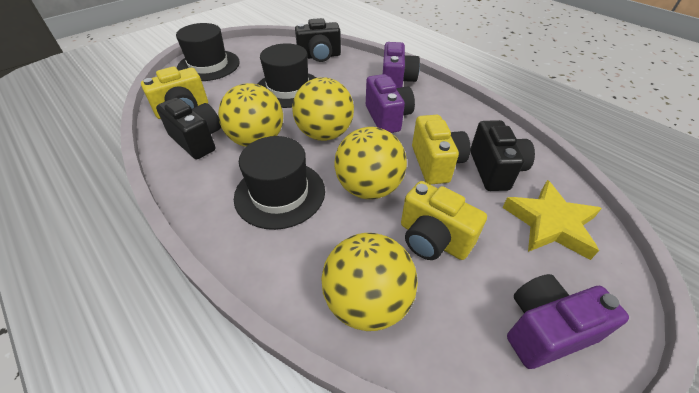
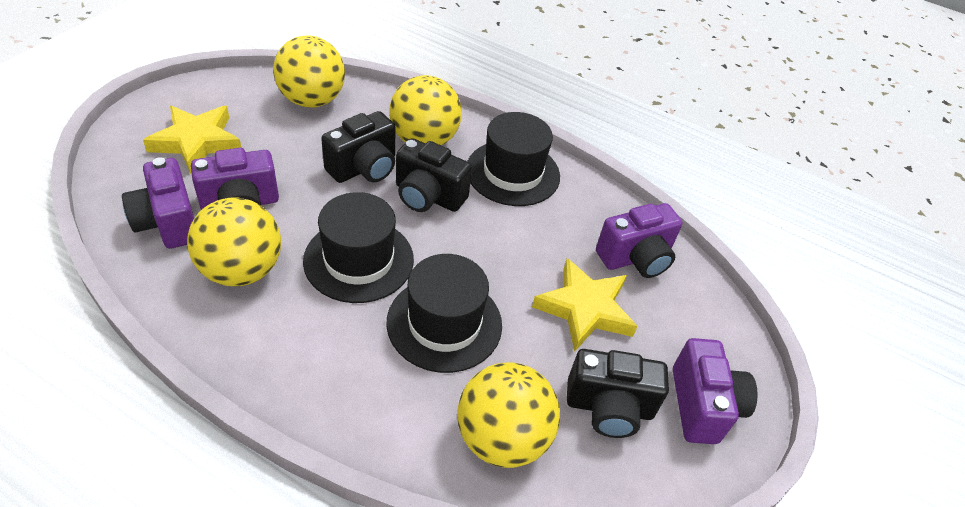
purple camera: [366,74,415,133] [383,42,420,88] [507,274,629,369] = 3 -> [122,157,194,249] [191,148,279,210] [596,203,682,278] [673,338,758,444] = 4
yellow camera: [141,67,208,119] [401,181,487,260] [412,115,470,185] = 3 -> none = 0
yellow star: [502,180,602,260] = 1 -> [143,106,241,174] [532,258,638,352] = 2

